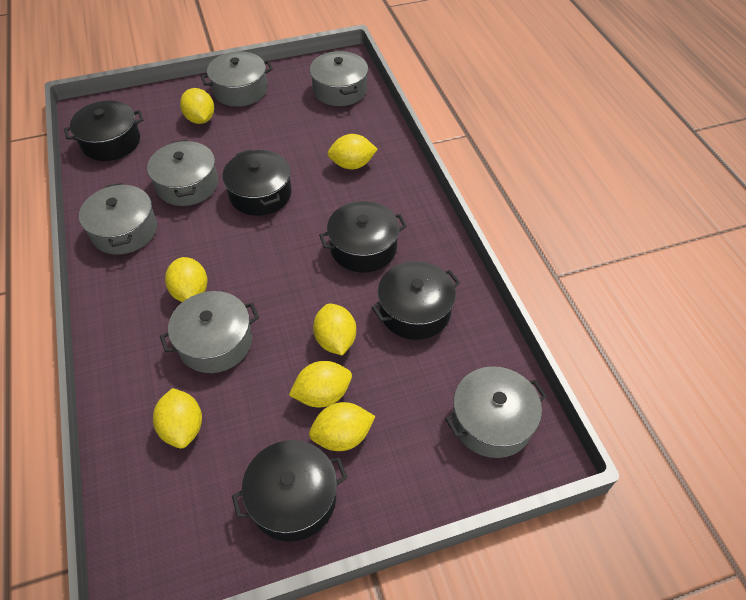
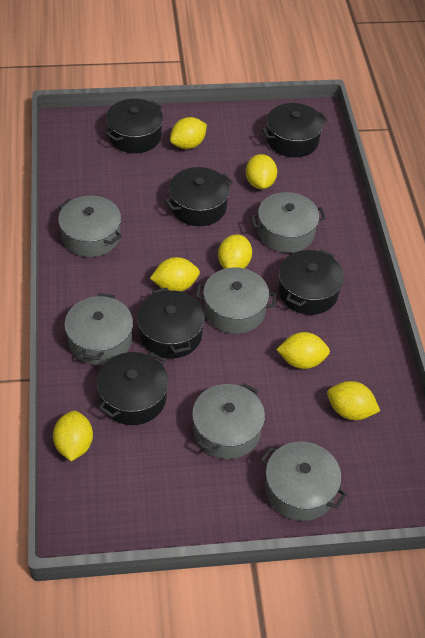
black pot: [64,101,143,161] [222,149,292,216] [232,440,347,542] [319,201,407,272] [371,261,460,340] = 5 -> [97,352,168,425] [106,99,163,153] [137,288,205,359] [165,167,233,226] [261,103,327,157] [278,250,344,315] = 6

